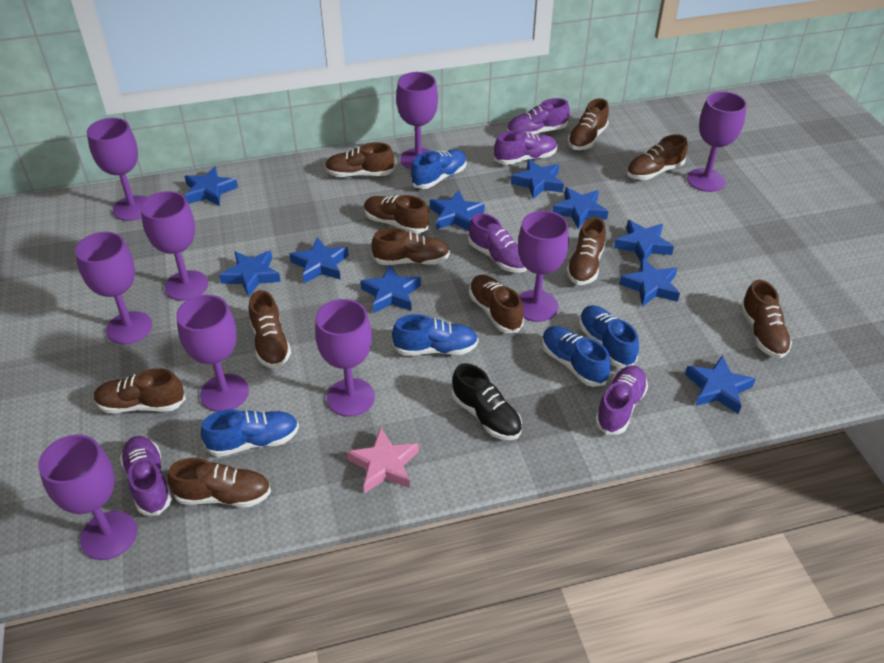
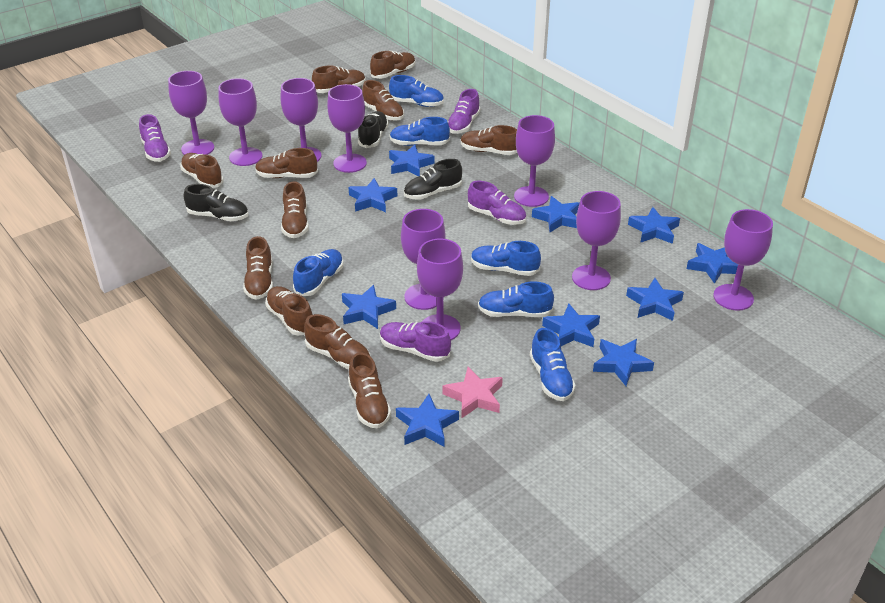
black shoe: [451,363,522,440] = 1 -> [184,184,248,221] [358,111,389,148] [404,159,462,200] = 3
blue shoe: [201,409,299,457] [392,314,478,356] [411,149,467,189] [542,326,611,387] [579,305,639,368] = 5 -> [293,249,344,296] [389,75,444,107] [390,117,450,146] [471,241,541,276] [478,281,554,317] [530,328,575,401] = 6
purple shoe: [120,436,172,515] [468,213,527,273] [494,130,557,165] [507,98,570,135] [595,365,648,435] = 5 -> [139,114,171,162] [380,321,451,362] [448,89,480,134] [468,181,527,225] = 4

